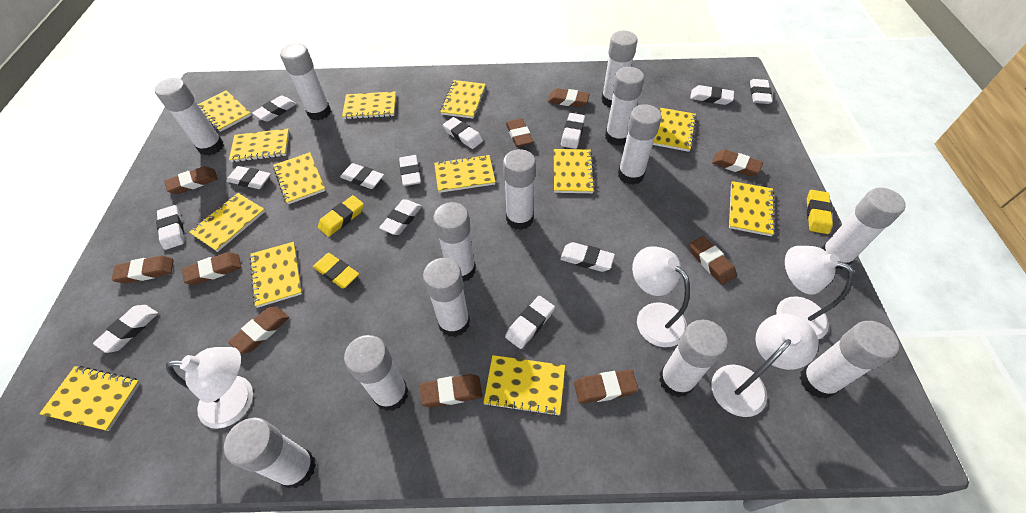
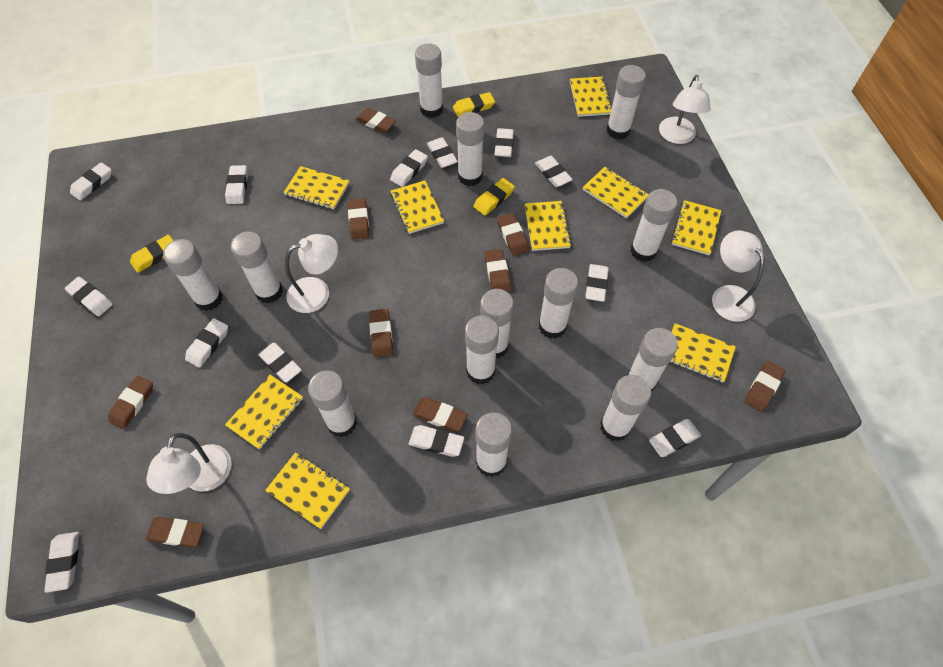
brown eraser: [112,256,173,283] [164,166,218,194] [182,252,241,285] [228,307,289,354] [420,374,482,407] [506,118,533,147] [548,88,590,107] [574,369,639,404] [689,236,737,285] [712,149,763,176] = 10 -> [108,375,153,429] [146,517,204,547] [348,198,369,240] [356,108,396,133] [369,309,393,357] [413,397,467,432] [484,249,511,292] [497,213,529,256] [744,361,785,412] = 9
yellow notebook: [39,366,141,431] [189,193,265,252] [198,90,251,132] [229,129,289,162] [249,242,302,308] [273,152,326,204] [342,91,396,119] [434,155,495,193] [440,80,486,119] [483,355,565,416] [554,149,595,193] [653,108,697,152] [729,181,775,236] = 13 -> [225,375,303,450] [265,452,350,529] [283,166,350,209] [391,181,444,234] [525,201,571,251] [570,77,612,117] [583,167,649,218] [670,323,736,382] [671,200,721,255] = 9

